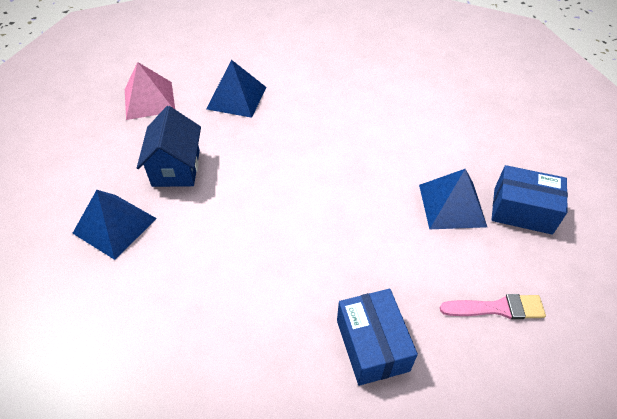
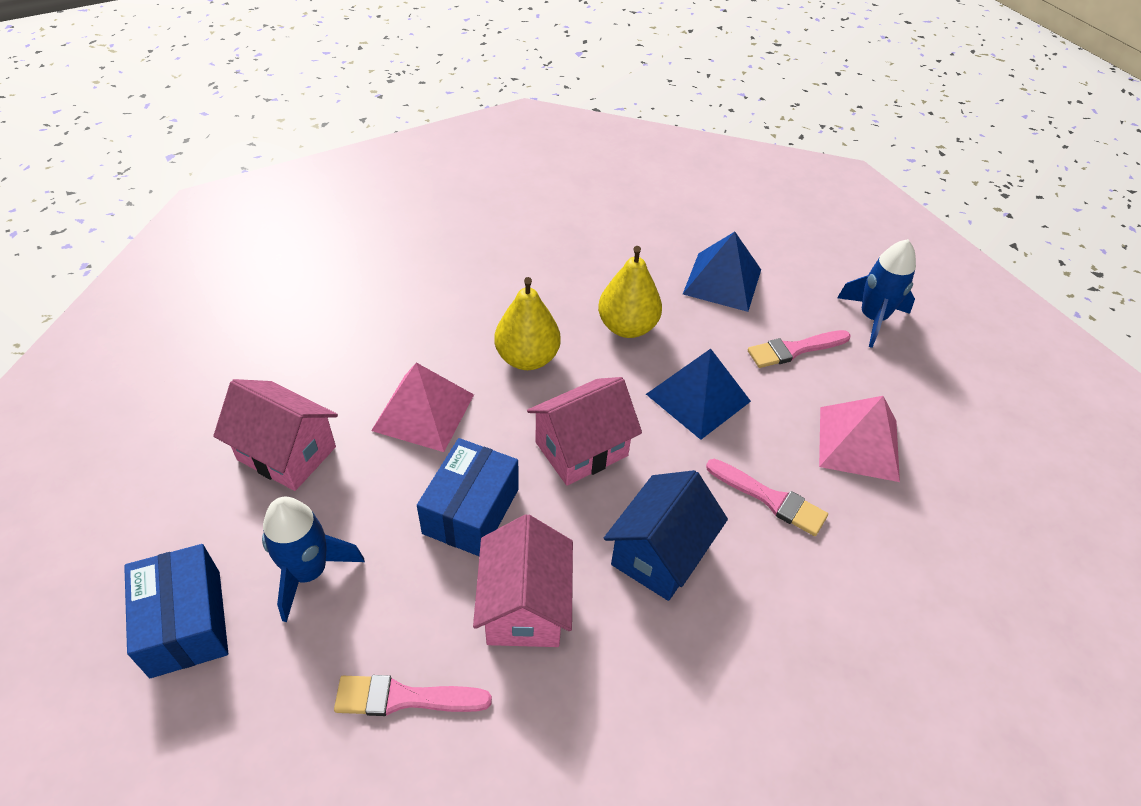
blue pyramid: [72,190,157,260] [206,60,266,118] [419,169,487,229] = 3 -> [646,349,751,440] [683,232,761,312] = 2
blue rocket: none = 0 -> [262,497,365,622] [837,239,916,348] = 2
pink brush: [440,294,546,320] = 1 -> [334,675,492,716] [706,459,828,536] [748,330,851,368] = 3
pink house: none = 0 -> [213,379,338,491] [473,514,573,647] [527,377,642,486] = 3
pink pyramid: [125,62,175,120] = 1 -> [371,362,474,452] [819,396,900,482] = 2
yellow pear: none = 0 -> [495,277,561,370] [598,246,662,338] = 2

